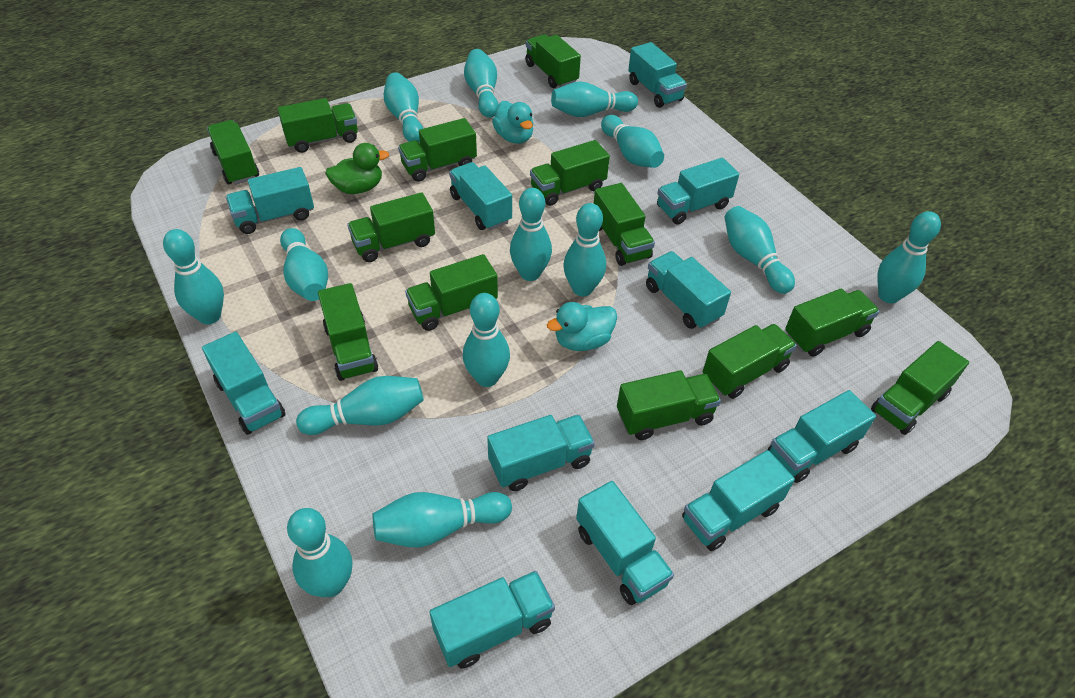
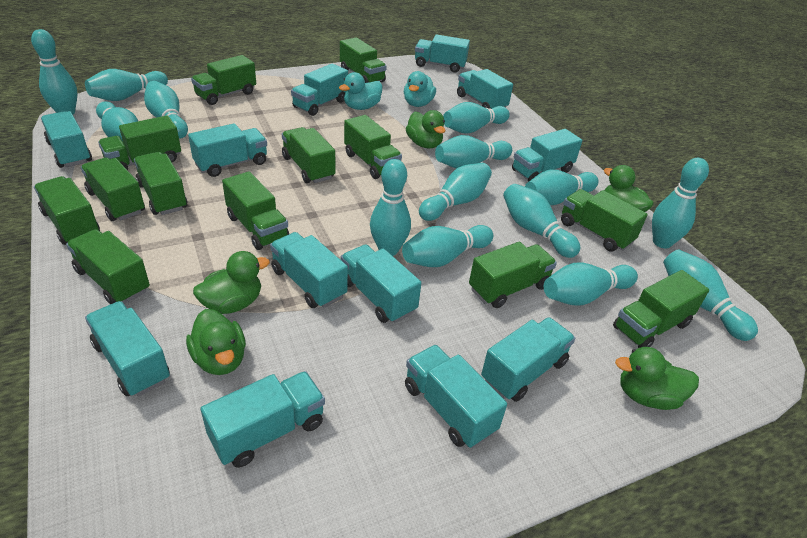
green duck: [325,143,389,194] = 1 -> [186,309,246,375] [193,251,270,314] [406,110,445,148] [604,165,654,212] [615,347,699,410] = 5
turquoise truck: [202,332,286,435] [226,167,314,234] [430,571,555,668] [449,162,512,230] [487,415,595,491] [576,481,674,605] [628,42,687,108] [646,251,731,329] [657,158,739,225] [682,450,795,551] [767,390,876,483] = 11 -> [41,111,92,168] [85,301,170,397] [188,123,267,177] [201,371,325,468] [270,232,348,308] [291,64,348,116] [341,244,421,323] [405,345,507,448] [415,34,470,72] [457,69,513,109] [481,317,575,402] [512,129,582,182] = 12

